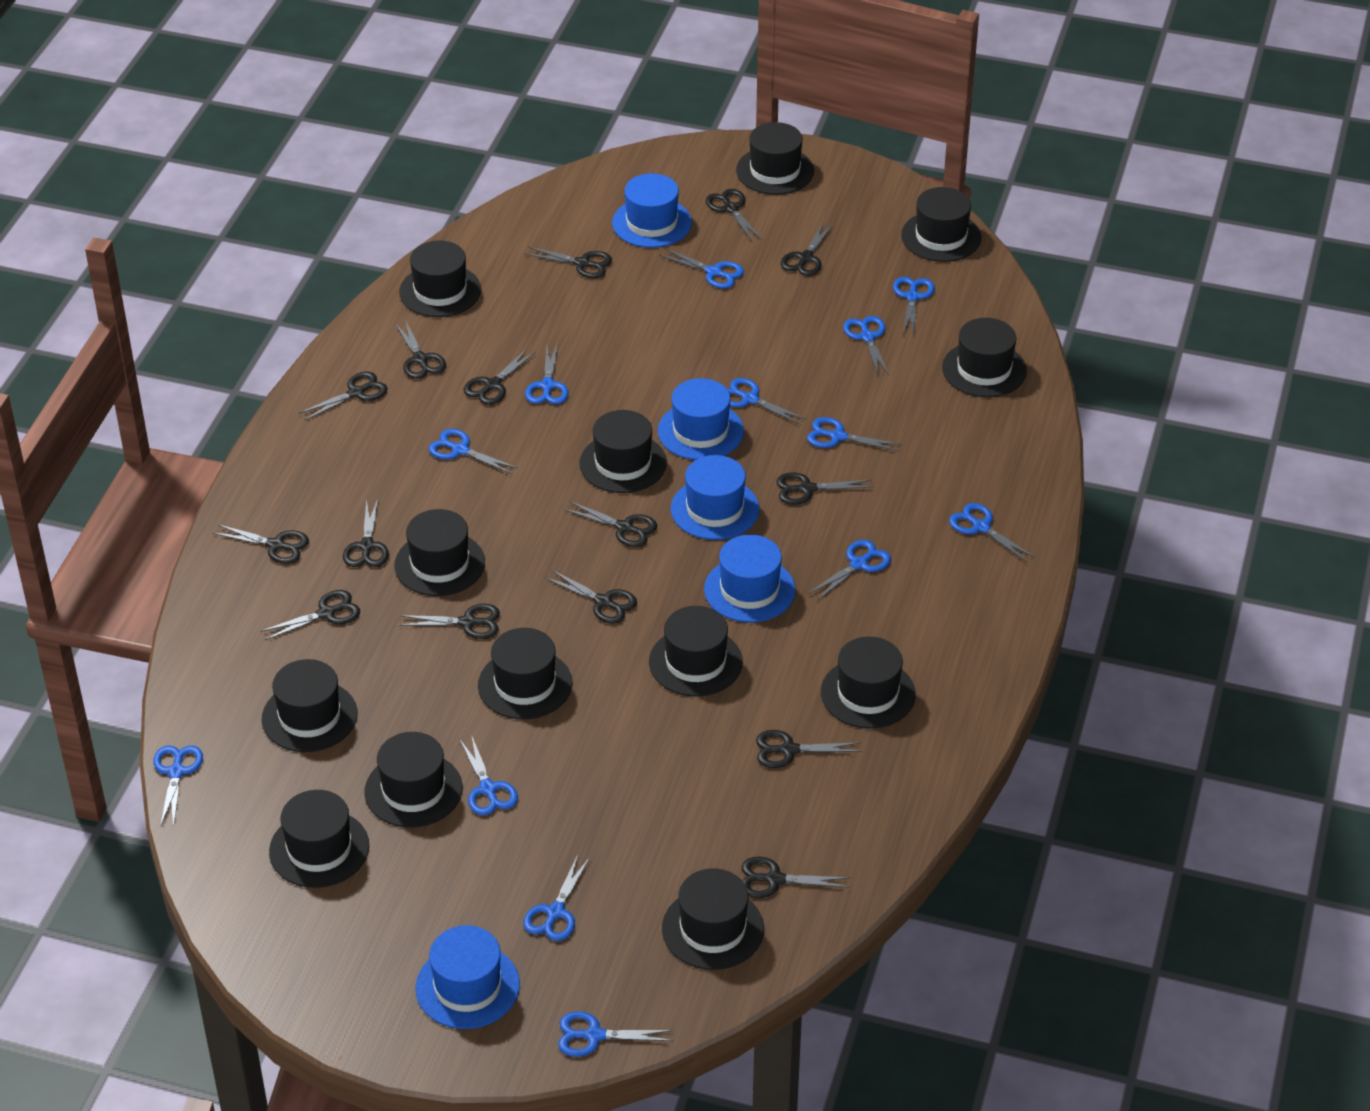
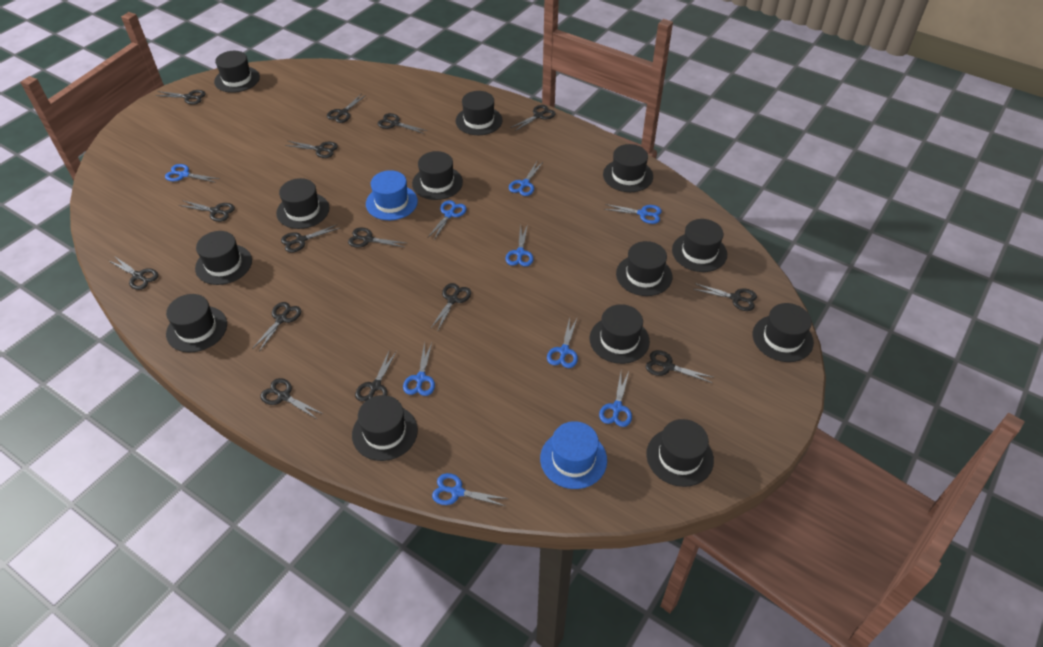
blue hat: [416,925,520,1029] [612,173,692,248] [658,378,744,460] [671,455,760,540] [704,535,795,622] = 5 -> [366,170,418,220] [540,421,607,489] = 2
blue scissors: [153,745,203,828] [428,429,518,474] [459,735,518,815] [523,855,590,941] [525,343,569,404] [558,1011,674,1057] [659,248,744,289] [727,378,807,425] [807,417,902,451] [808,540,891,601] [843,316,889,376] [893,277,935,335] [949,503,1035,563] = 13 -> [165,164,220,182] [403,342,435,396] [428,200,467,240] [432,473,508,506] [505,224,534,266] [509,162,543,196] [547,317,578,368] [599,372,632,427] [604,204,662,224] = 9

